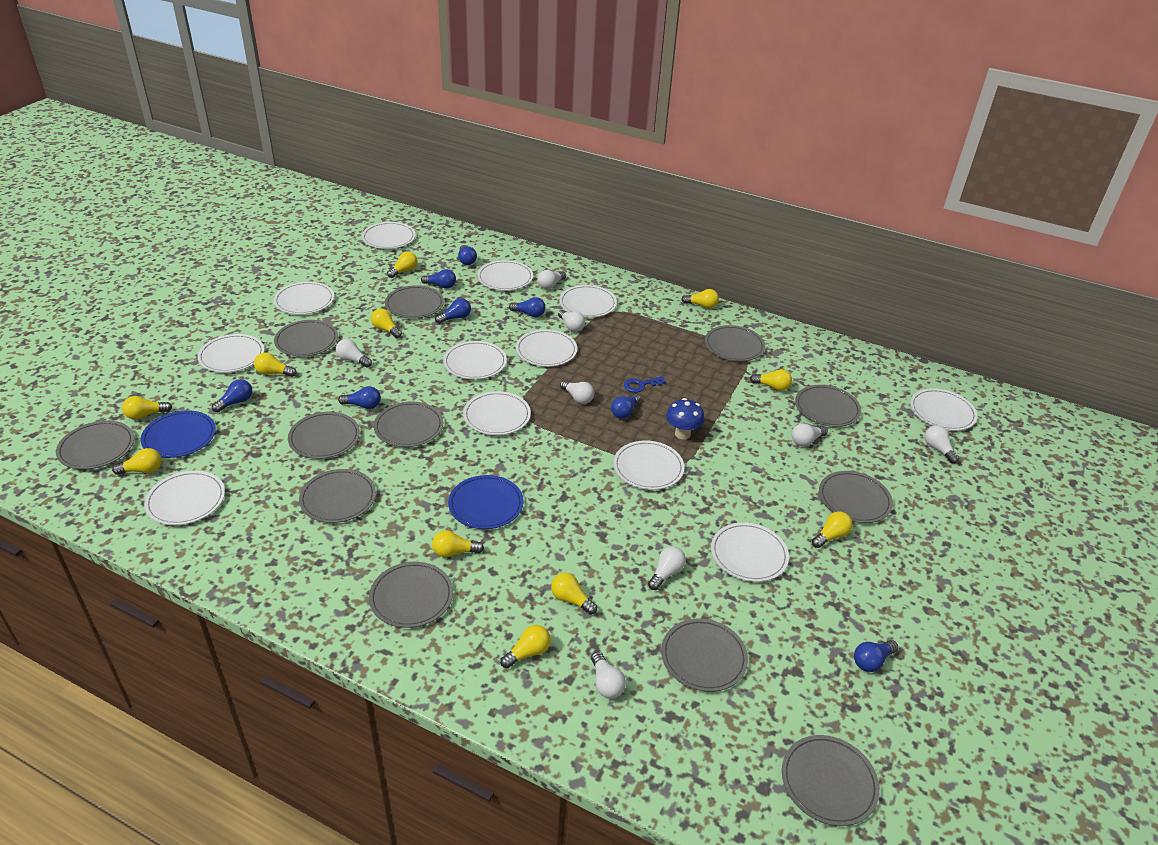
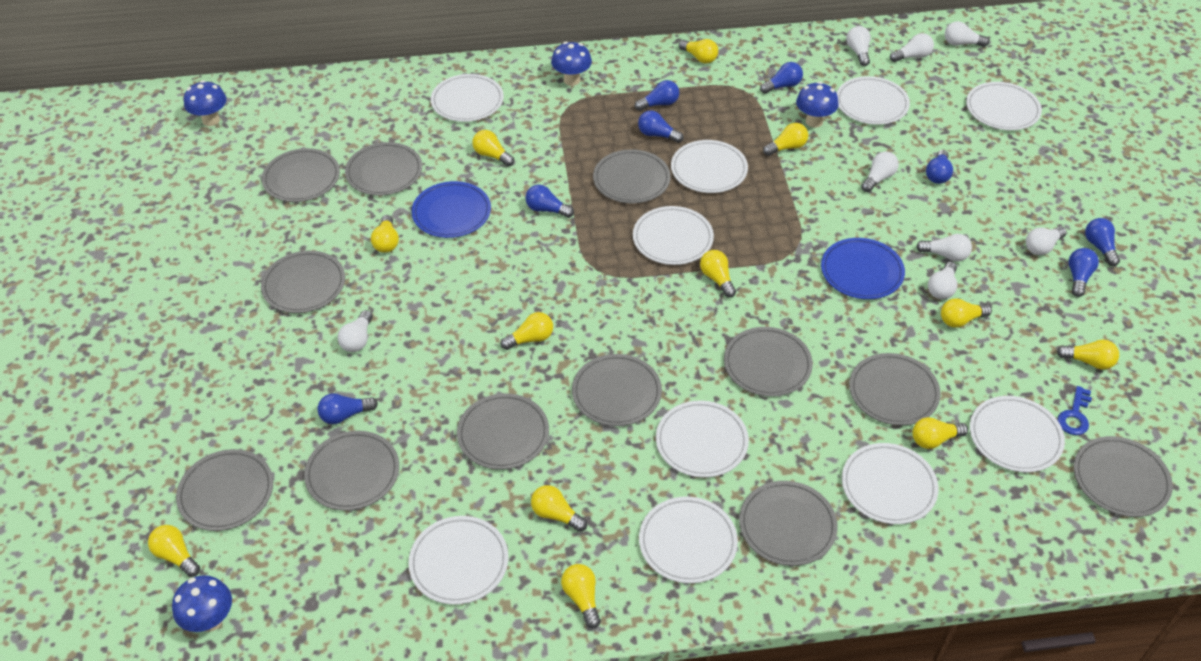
blue mushroom: [666,398,705,440] = 1 -> [172,575,232,632] [184,80,227,126] [551,42,592,86] [796,82,838,128] = 4
white plate: [144,471,225,525] [197,334,264,373] [274,282,334,315] [362,222,416,249] [443,341,507,380] [463,391,531,435] [477,260,533,291] [516,329,577,367] [559,285,617,317] [613,440,684,490] [711,522,789,582] [910,388,977,431] = 12 -> [408,516,508,605] [431,74,504,122] [633,206,714,265] [639,497,738,583] [656,400,749,478] [671,140,748,193] [837,76,910,125] [842,443,939,524] [966,82,1042,130] [970,396,1065,472] = 10
yellow light bulb: [112,448,162,475] [122,396,172,420] [254,353,296,377] [371,309,402,338] [387,251,418,278] [432,530,484,557] [500,625,551,668] [551,573,597,615] [681,289,719,308] [750,369,792,391] [812,512,853,548] = 11 -> [148,525,200,577] [371,215,399,253] [472,130,514,166] [501,312,553,350] [531,485,587,532] [561,564,601,628] [679,39,718,64] [700,250,736,298] [763,123,808,156] [912,417,968,449] [941,298,992,328] [1057,339,1119,370] = 12

